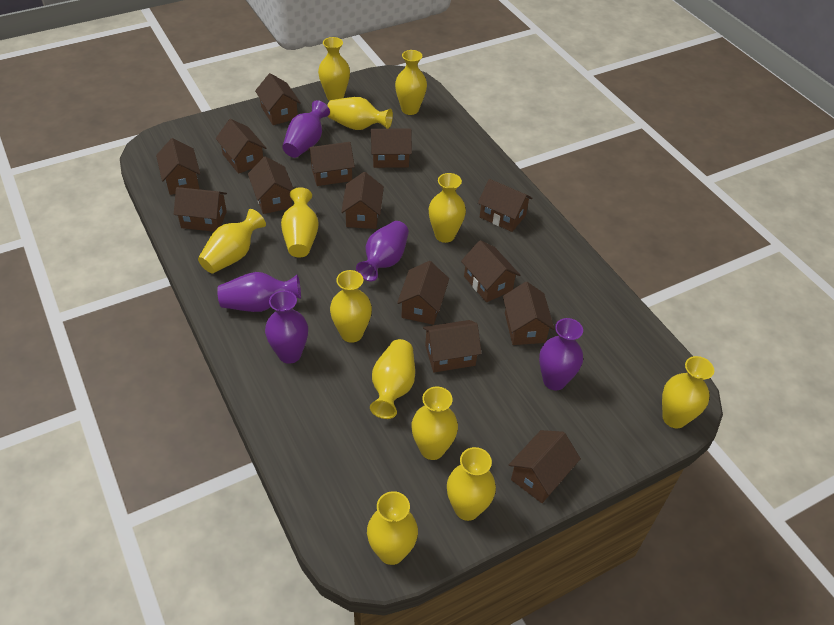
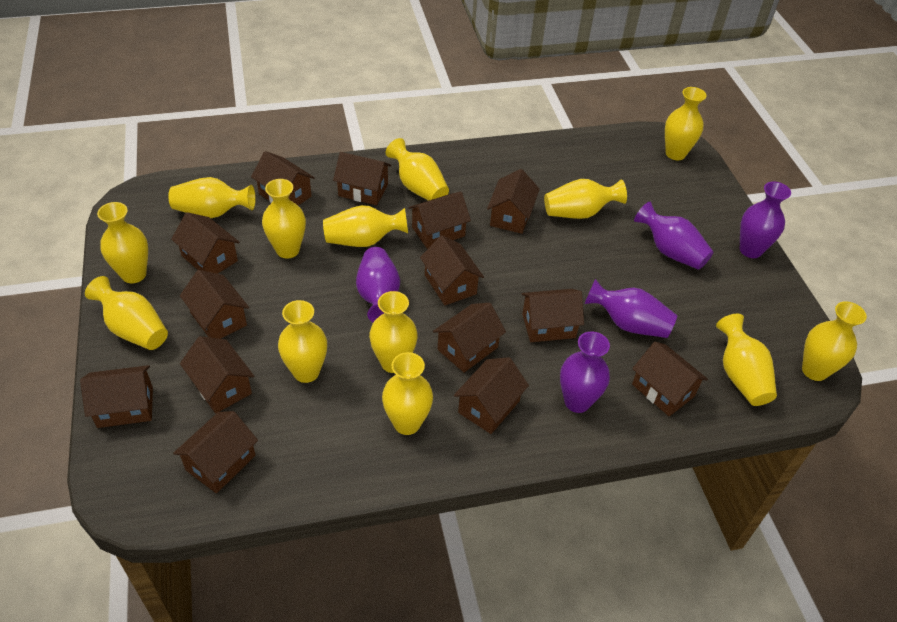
yellow vase: [198,209,266,274] [281,187,319,257] [318,37,350,101] [327,97,393,130] [330,270,372,343] [367,491,418,565] [370,339,415,419] [395,50,427,115] [412,387,458,460] [429,173,466,243] [447,447,496,521] [662,356,714,428] = 12 -> [85,276,168,350] [97,202,148,283] [168,177,256,218] [262,179,306,258] [278,300,327,383] [323,205,408,247] [369,291,418,373] [382,352,433,435] [386,138,449,201] [544,179,627,219] [665,87,707,160] [716,314,777,406] [802,301,867,381] = 13

